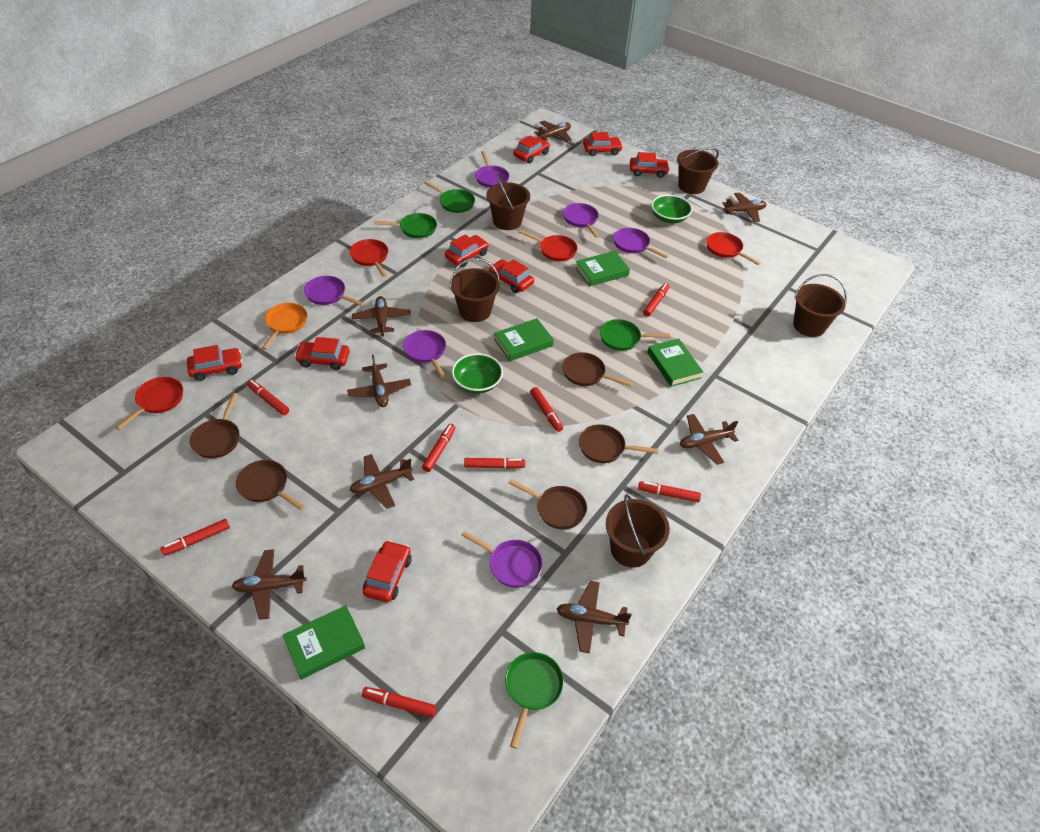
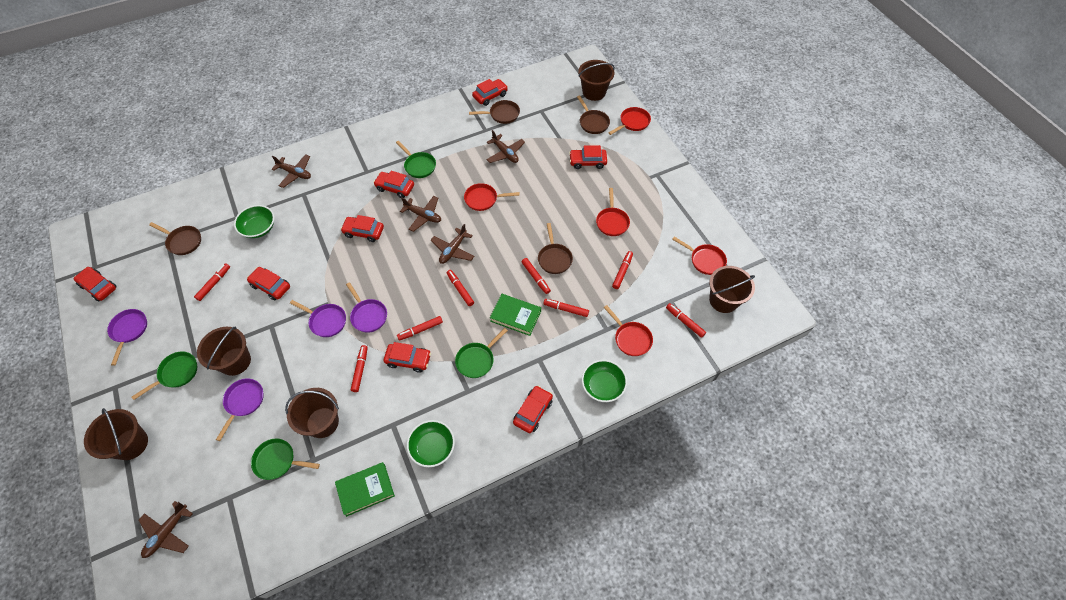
brown pan: [190,393,240,459] [236,460,305,510] [508,479,587,530] [562,352,633,387] [579,424,658,463] = 5 -> [149,222,201,255] [469,100,520,124] [538,223,573,274] [577,95,610,134] = 4
brown plane: [232,549,306,620] [347,355,411,407] [350,454,414,509] [352,296,411,336] [534,121,572,142] [557,581,632,653] [680,414,738,465] [722,193,767,222] = 8 -> [138,501,193,558] [272,154,311,188] [400,196,441,232] [431,224,474,264] [486,130,525,163] = 5
green book: [283,605,365,680] [494,318,554,361] [575,251,630,286] [647,338,703,387] = 4 -> [335,462,395,517] [490,294,541,336] = 2
green bowl: [452,353,503,394] [651,195,693,223] = 2 -> [234,205,274,238] [407,420,455,467] [582,360,627,402] = 3
orange pan: [262,303,308,350] = 1 -> none = 0
purple pan: [304,276,364,306] [403,330,446,378] [461,531,543,588] [475,151,509,188] [563,203,599,238] [613,228,669,258] = 6 -> [107,309,147,366] [216,378,264,441] [290,300,346,337] [346,282,387,333] = 4
red pan: [115,377,183,430] [350,239,388,277] [519,229,577,261] [706,232,761,265] = 4 -> [464,183,520,211] [596,188,630,236] [604,305,653,356] [608,107,651,135] [672,237,727,275] = 5

